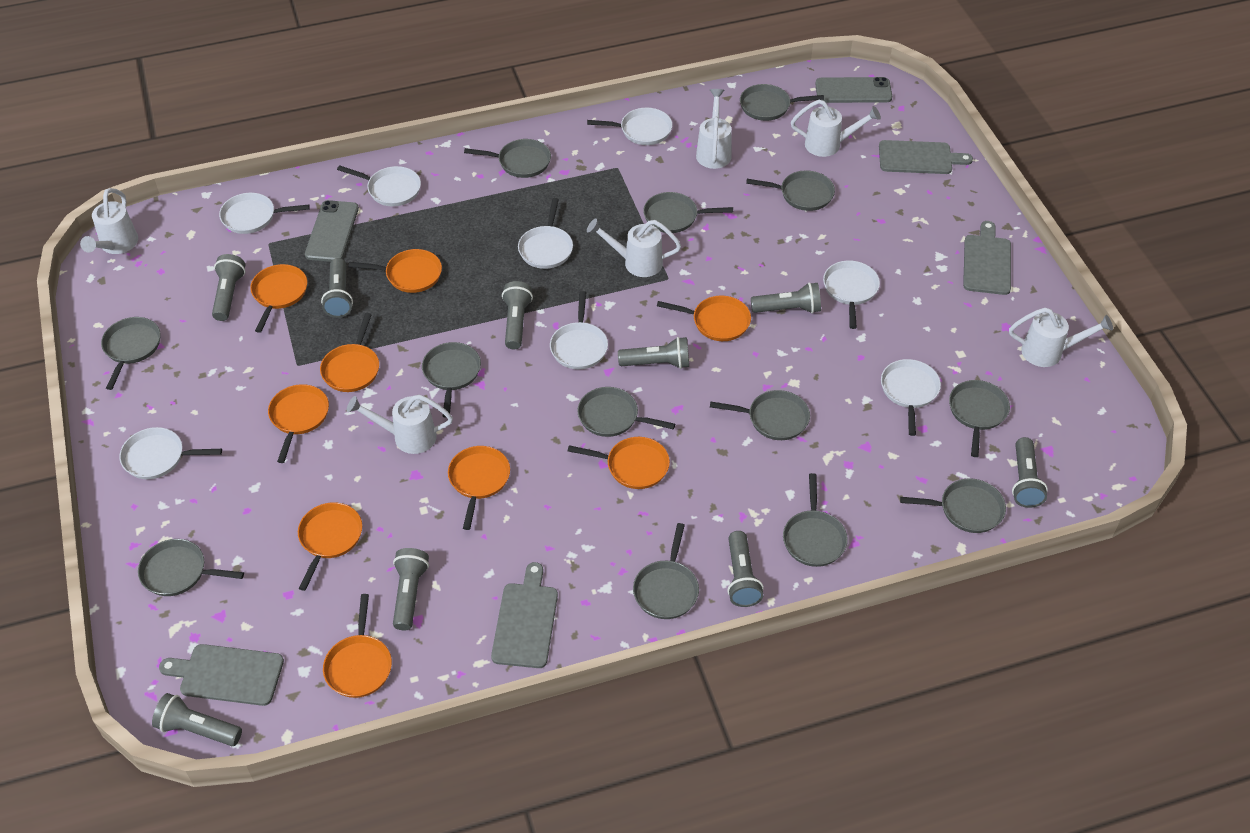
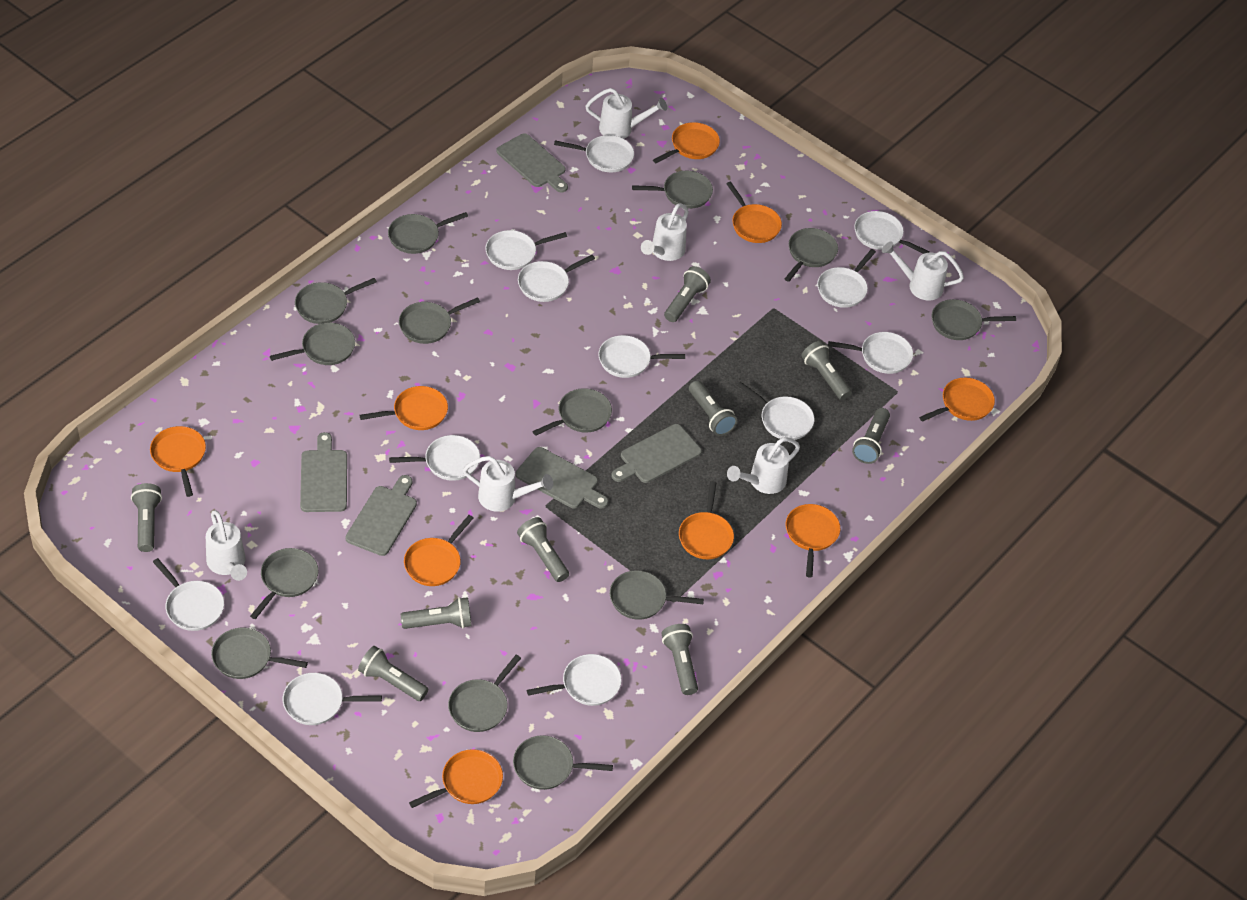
grey cutting board: [159,644,284,706] [491,562,558,668] [879,140,973,174] [963,221,1011,295] = 4 -> [300,432,347,512] [345,475,417,556] [496,133,568,192] [516,447,608,508] [611,424,701,483] = 5
grey phone: [305,200,359,262] [815,77,892,103] = 2 -> none = 0
white pan: [119,427,222,479] [219,193,310,234] [337,165,421,207] [518,198,573,269] [550,291,608,369] [587,108,672,145] [823,261,880,329] [881,359,941,436] = 8 -> [153,558,224,631] [283,673,382,725] [389,435,480,481] [485,230,567,270] [518,255,595,302] [527,654,622,706] [554,135,634,172] [598,335,685,378] [737,382,814,440] [817,249,876,308] [828,332,913,374] [854,211,930,254] = 12

